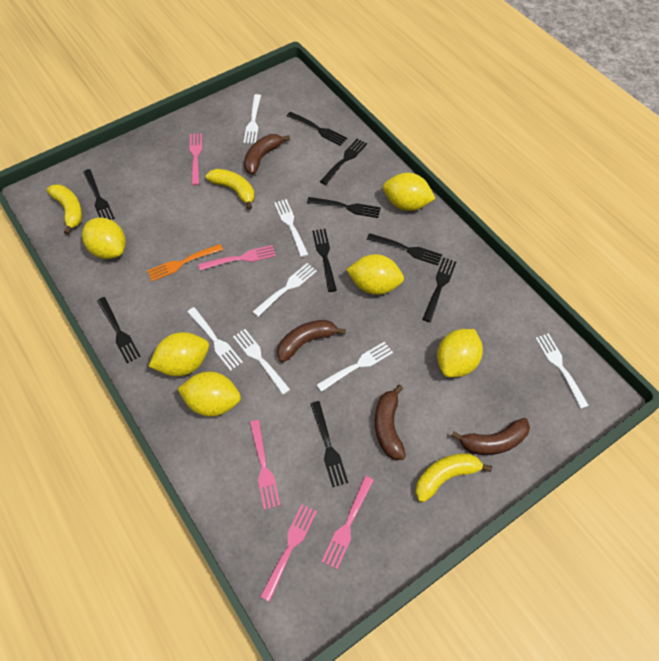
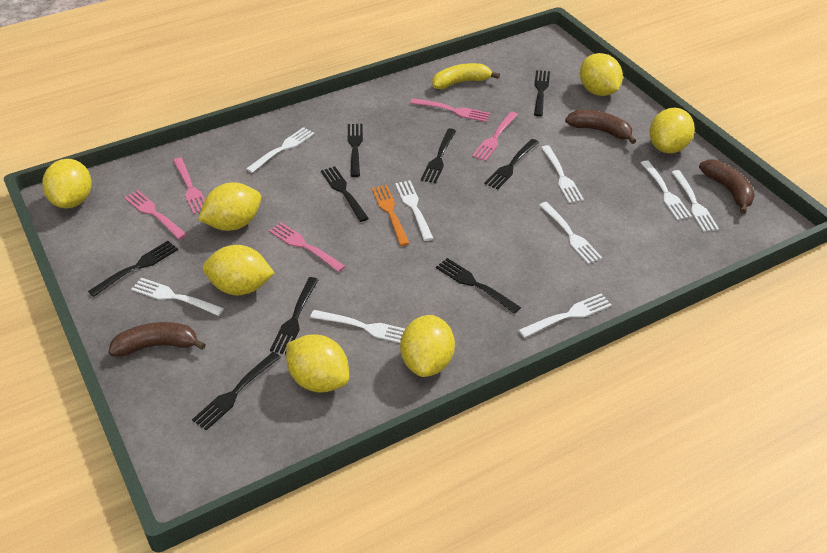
brown banana: [244,134,290,175] [277,320,346,362] [375,384,406,460] [451,418,530,455] = 4 -> [109,322,206,356] [565,110,636,144] [699,159,755,214] = 3
white fork: [187,307,243,371] [233,329,290,395] [244,94,261,144] [252,263,317,317] [274,199,308,257] [316,342,393,392] [535,333,589,409] = 7 -> [131,278,224,316] [246,127,314,173] [310,310,405,343] [395,181,434,241] [518,294,612,338] [539,202,602,264] [541,145,584,203] [641,160,692,220] [671,170,719,232] = 9
yellow banana: [47,184,82,235] [206,168,255,210] [415,454,492,502] = 3 -> [432,63,500,89] = 1
yellow lemon: [82,218,126,259] [148,332,209,376] [178,371,241,417] [346,254,404,295] [383,173,436,211] [437,329,483,377] = 6 -> [42,159,92,208] [198,182,261,231] [203,245,275,295] [286,335,349,392] [400,315,455,377] [580,53,623,96] [649,108,695,154] = 7

